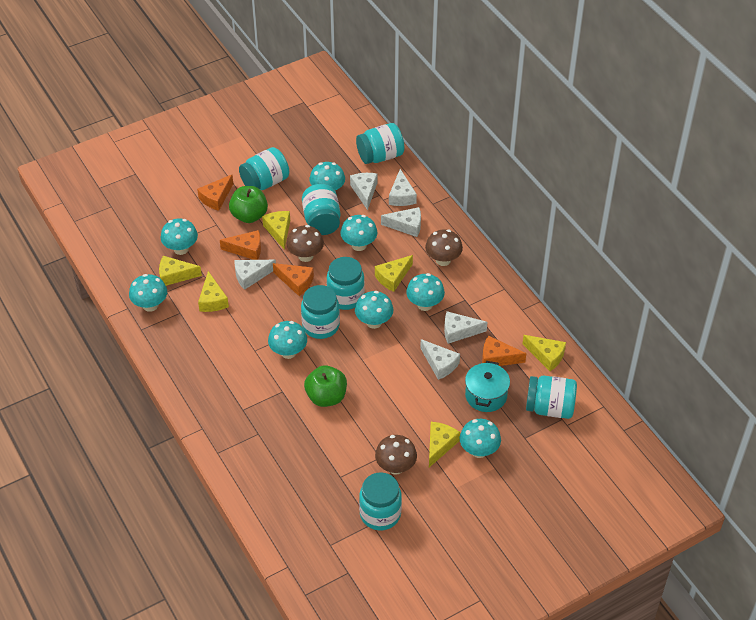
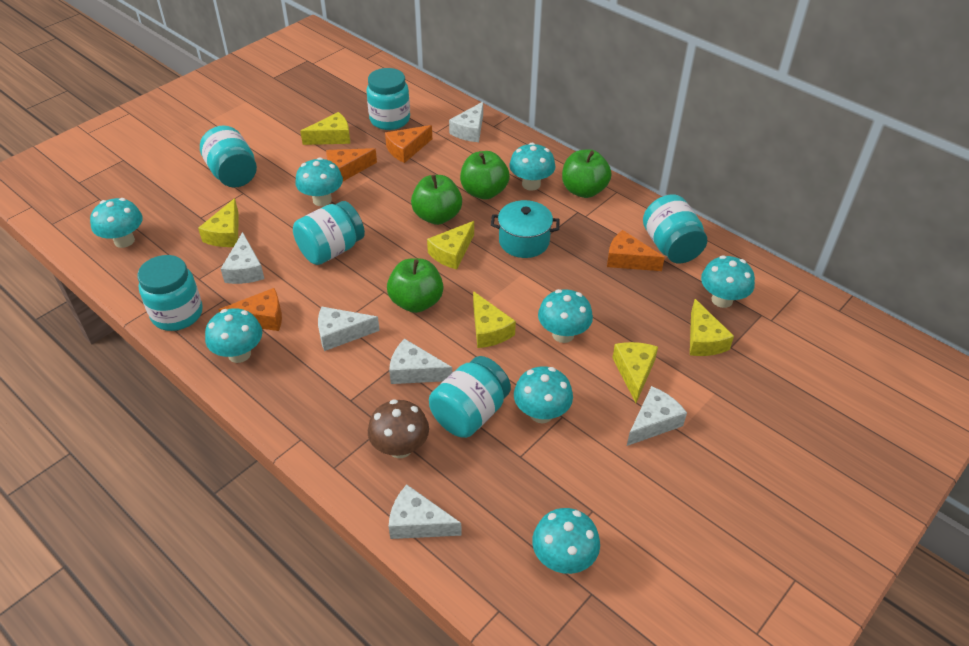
brown mushroom: [287,225,324,262] [375,435,417,475] [425,229,463,266] = 3 -> [368,399,429,458] = 1
green apple: [229,186,268,223] [304,365,347,407] = 2 -> [387,258,443,313] [411,175,462,225] [460,151,510,200] [562,149,611,198] = 4
turquoise jar: [239,147,289,190] [301,285,340,339] [302,184,340,235] [327,257,365,310] [356,123,404,164] [359,472,402,530] [526,376,577,419] = 7 -> [137,255,203,331] [200,125,257,187] [293,201,365,265] [366,68,410,130] [429,356,511,438] [643,195,707,263] = 6

